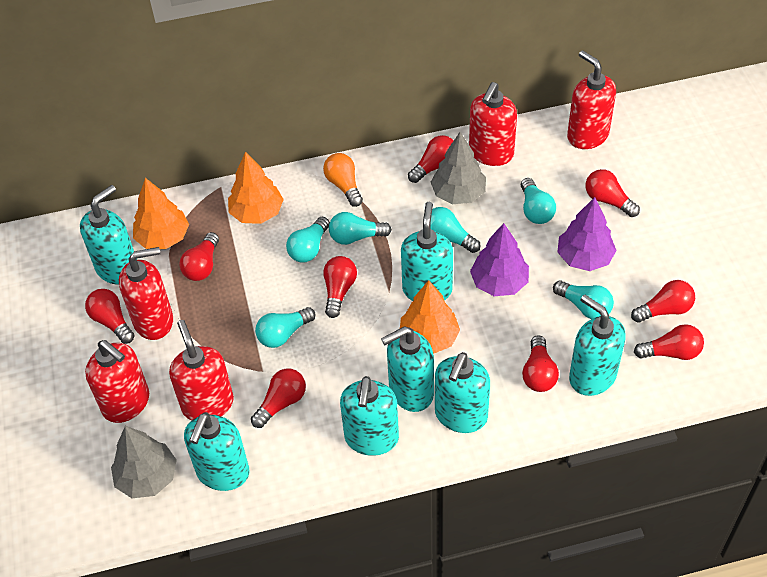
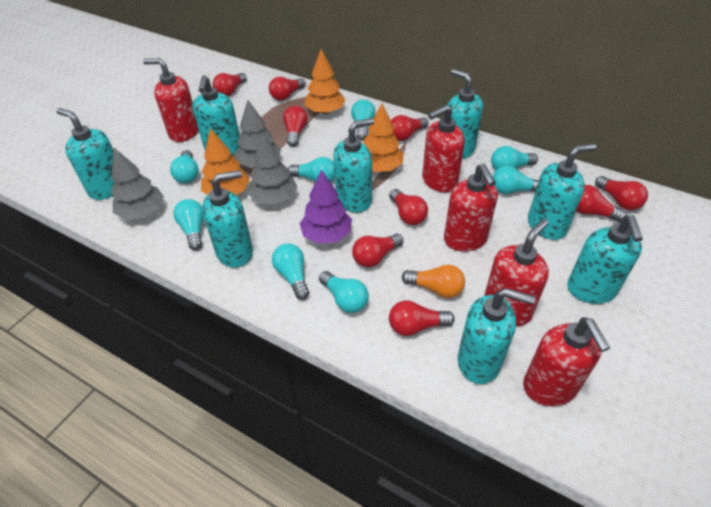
grey tree: [111,426,177,498] [431,132,486,204] = 2 -> [111,148,164,219] [235,100,281,168] [248,133,297,204] = 3
purple tree: [470,223,529,296] [557,197,617,271] = 2 -> [299,169,352,244] = 1
turquoise light bulb: [255,307,315,348] [286,217,330,262] [329,212,392,245] [430,207,481,253] [521,178,556,224] [553,280,614,319] = 6 -> [170,150,199,183] [173,199,204,250] [272,243,309,300] [288,157,335,182] [319,271,369,313] [351,99,375,140] [491,146,538,170] [492,166,539,194] = 8
turquoise soap dispenser: [80,185,134,285] [184,412,249,491] [340,376,399,456] [381,327,434,412] [401,202,453,301] [435,352,490,433] [569,294,626,396] = 7 -> [56,108,115,200] [193,75,240,155] [202,170,253,268] [333,118,374,213] [448,69,483,159] [458,288,536,384] [528,143,596,240] [567,215,643,304] = 8

